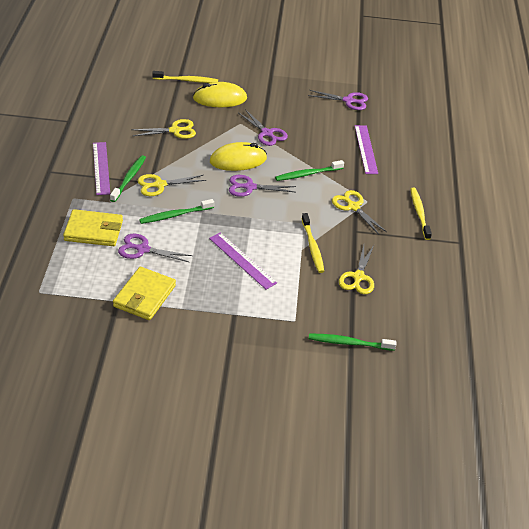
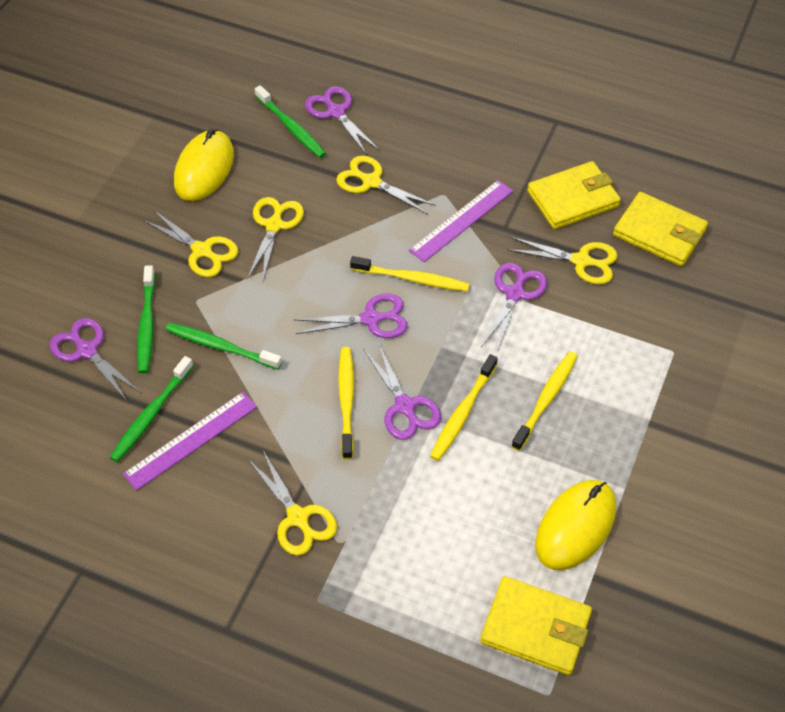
purple ruler: [93,142,110,195] [209,232,277,290] [355,125,378,174] = 3 -> [123,392,257,491] [409,180,513,262] = 2
purple scissors: [118,234,193,262] [229,175,296,197] [239,109,288,146] [308,90,368,110] = 4 -> [50,318,141,401] [294,294,408,338] [305,86,379,155] [364,342,441,440] [482,263,547,351] = 5
yellow scissors: [131,119,196,139] [137,174,206,196] [332,190,387,234] [339,245,374,294] = 4 -> [143,210,238,277] [247,197,304,280] [248,451,337,556] [336,156,436,214] [508,237,618,285] = 5
yellow toothbrush: [152,71,218,83] [302,213,324,273] [410,187,432,240] = 3 -> [338,347,354,459] [350,256,470,292] [430,354,498,461] [511,351,578,451] = 4
yellow wallet: [63,209,123,246] [113,267,176,320] = 2 -> [480,576,592,675] [528,161,621,229] [613,192,708,266] = 3

